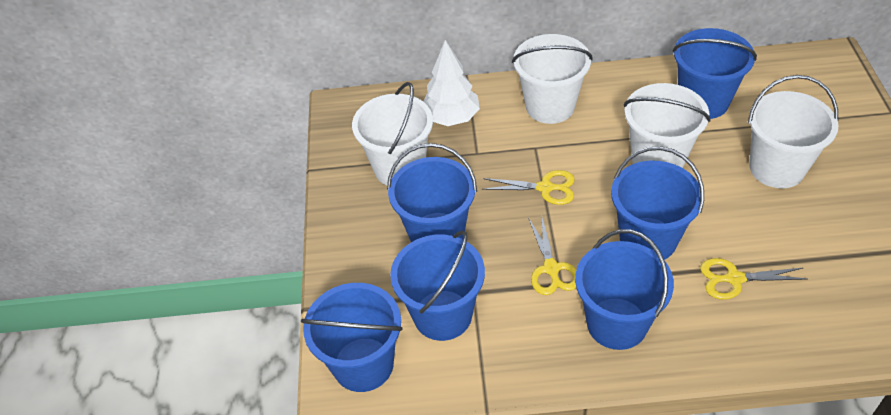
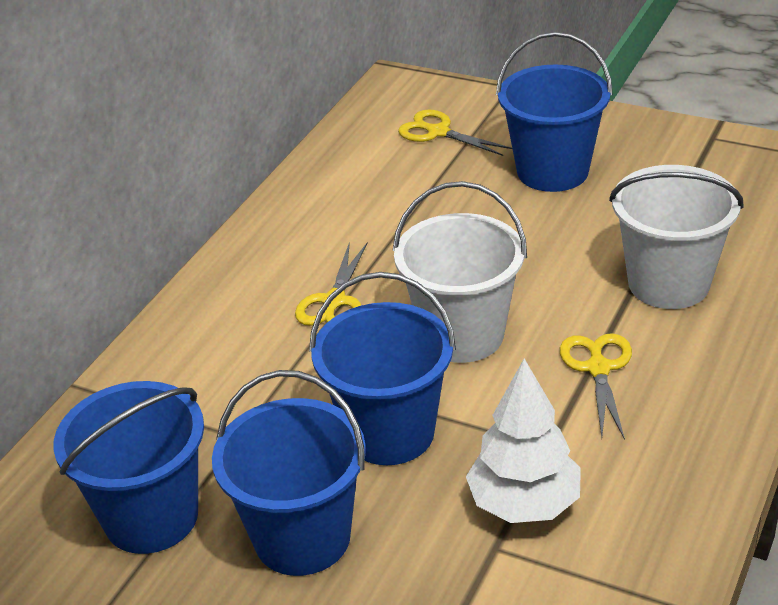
blue bucket: [301,283,403,392] [387,143,477,242] [390,230,485,341] [575,229,674,350] [611,146,704,260] [672,28,757,119] = 6 -> [53,381,204,554] [212,370,366,576] [309,272,456,465] [496,32,613,192] = 4
white bucket: [352,82,433,185] [512,34,593,124] [623,83,711,168] [748,75,838,188] = 4 -> [392,181,527,363] [609,165,743,309] = 2

